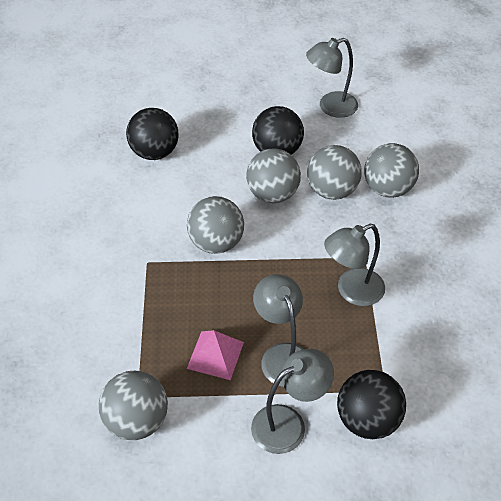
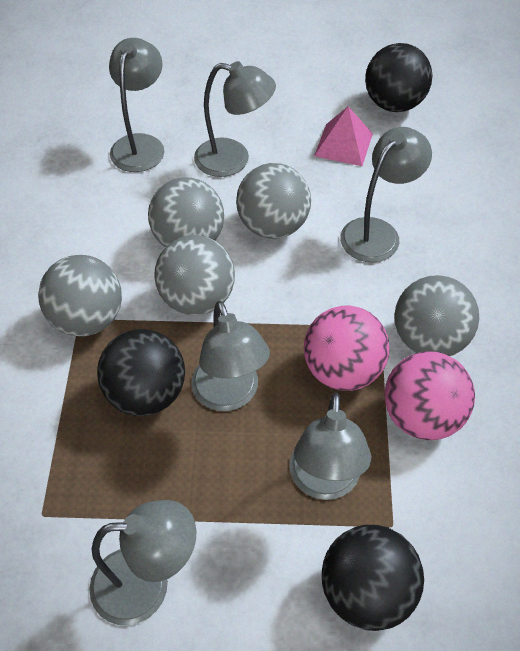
grey lamp: [251,349,334,454] [253,274,303,387] [306,38,358,118] [324,224,385,306] = 4 -> [89,500,197,625] [109,38,164,172] [191,301,270,411] [194,61,276,177] [290,393,371,500] [340,127,432,262] = 6
pink ball: none = 0 -> [304,306,389,391] [384,351,475,440] = 2

